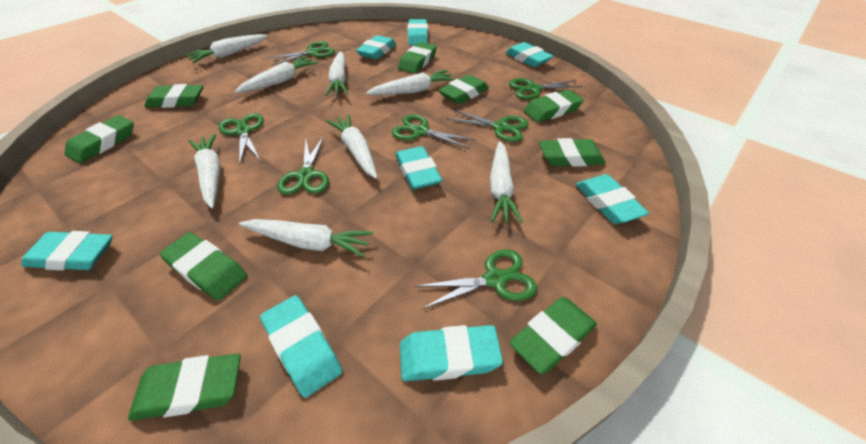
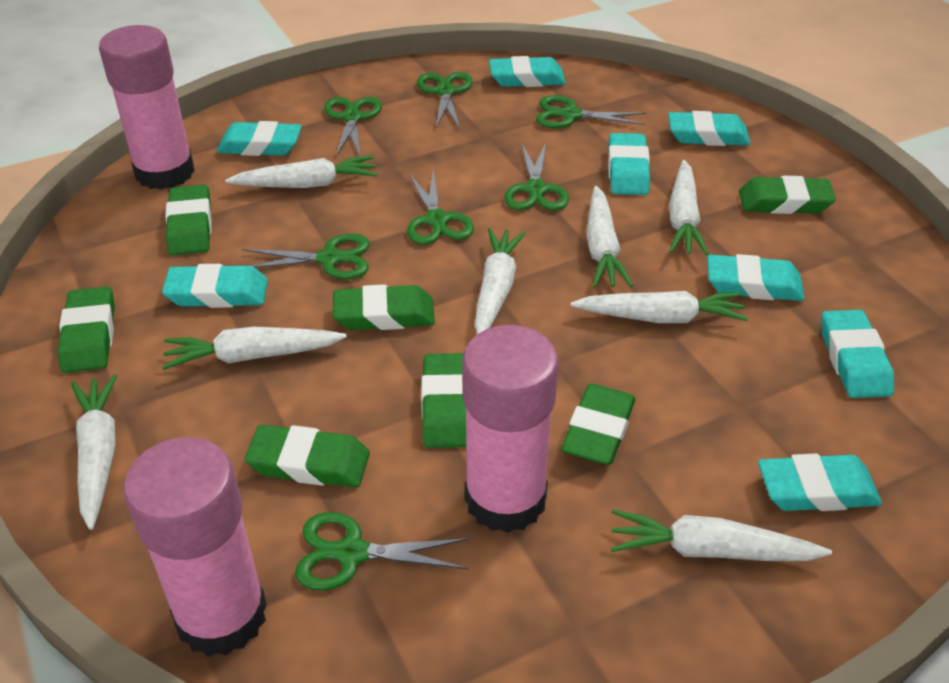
green eraser: [65,115,134,163] [128,353,241,421] [144,84,203,108] [160,232,247,300] [398,42,437,73] [438,75,489,104] [509,297,597,374] [524,90,584,122] [539,138,606,167] = 9 -> [57,286,115,373] [165,185,212,255] [245,425,370,488] [333,284,435,330] [421,353,466,448] [561,384,635,465] [739,176,836,214] = 7
pink glue stick: none = 0 -> [99,25,195,190] [123,437,267,657] [462,325,559,533] = 3

